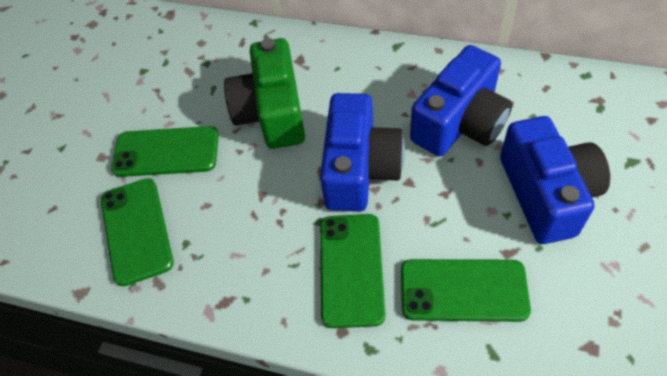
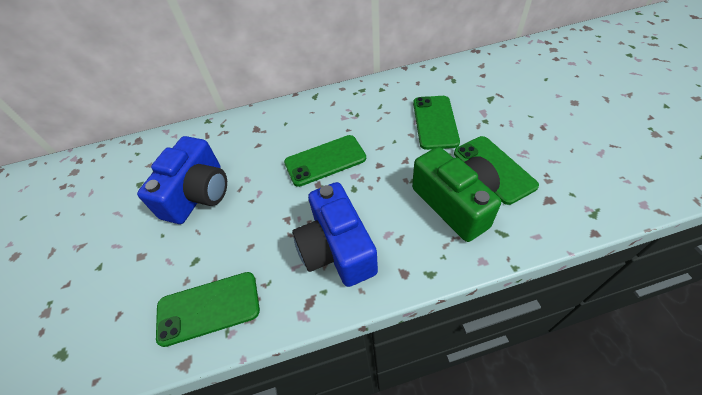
blue camera: [320,93,405,212] [410,45,512,156] [500,116,610,244] = 3 -> [137,136,227,224] [292,182,378,287] = 2

